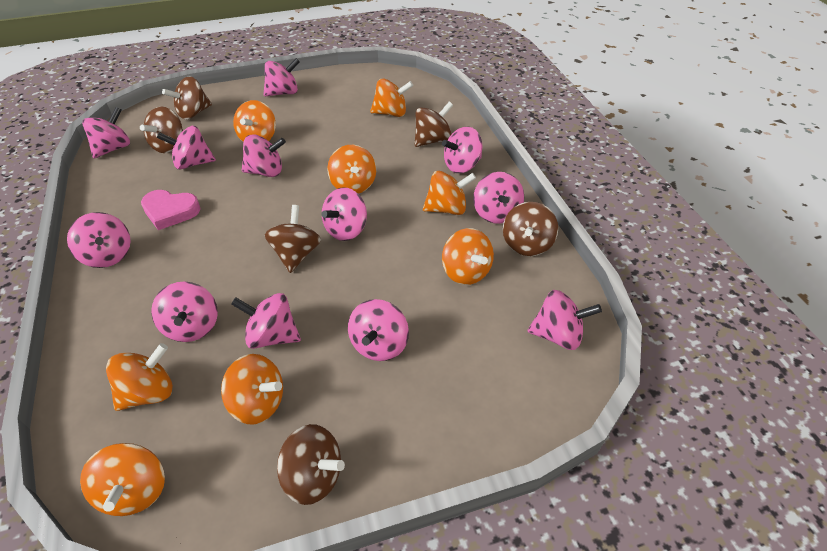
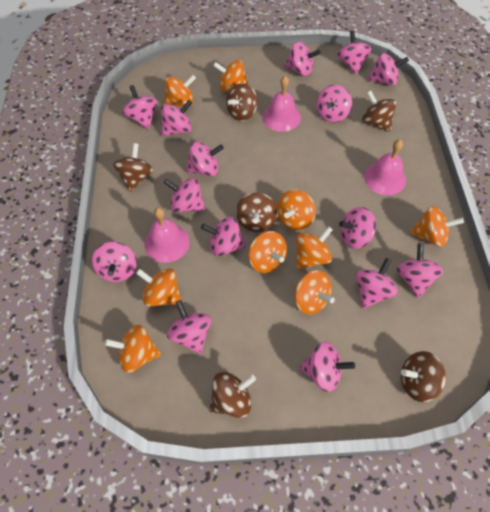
orange spinning top: [80,443,165,516] [106,343,173,411] [221,354,283,424] [233,100,276,142] [327,145,376,194] [370,78,413,117] [423,171,476,215] [442,228,494,285] = 8 -> [104,325,161,373] [136,268,181,307] [164,75,196,106] [213,60,248,92] [249,231,287,273] [277,189,316,230] [295,270,335,314] [296,226,333,270] [410,206,464,247] = 9
pink bell: none = 0 -> [144,208,190,263] [262,76,301,132] [364,140,406,195] = 3
pink heart: [141,190,201,230] = 1 -> none = 0
pink spinning top: [67,212,131,268] [82,107,130,159] [151,282,218,342] [157,126,216,169] [231,293,301,349] [242,134,286,177] [263,58,300,97] [322,187,367,241] [348,299,409,361] [442,127,482,173] [473,172,524,224] [528,290,602,350] = 12 -> [92,242,137,282] [122,85,157,129] [161,100,192,136] [163,178,205,212] [167,300,211,354] [186,142,224,176] [201,217,246,256] [284,42,321,76] [299,342,355,392] [316,85,352,123] [337,31,371,74] [339,207,376,249] [355,258,398,309] [368,53,409,86] [396,243,443,298] = 15

